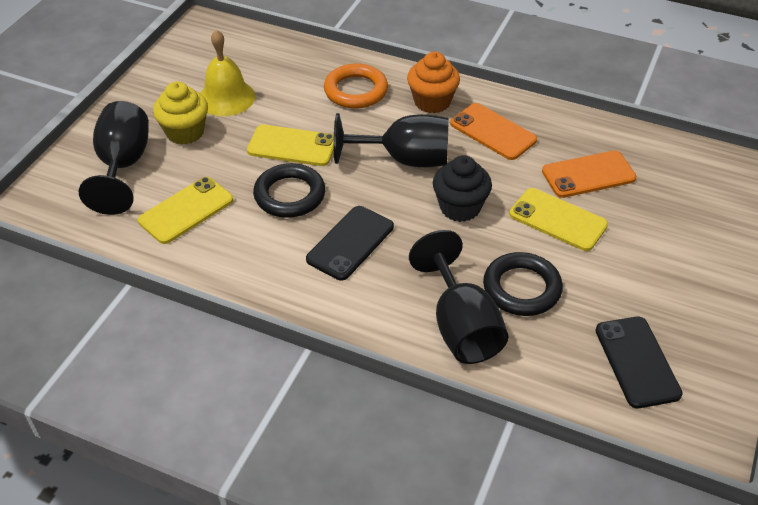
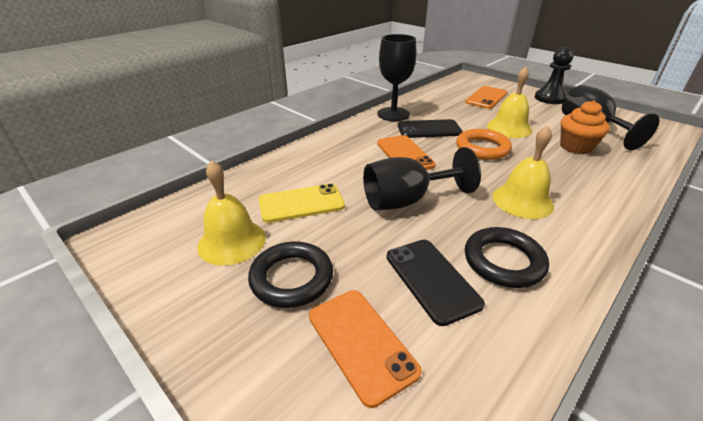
black cupcake: [433,156,492,222] = 1 -> none = 0
black pawn: none = 0 -> [535,47,574,104] = 1
orange phone: [450,103,537,160] [542,150,637,198] = 2 -> [309,290,422,408] [377,135,436,170] [465,86,507,109] = 3
yellow bell: [200,30,255,116] = 1 -> [197,160,266,266] [487,67,532,138] [493,125,554,219] = 3
yellow cupcake: [153,81,208,145] = 1 -> none = 0
yellow phone: [138,177,233,244] [247,124,334,166] [510,188,608,251] = 3 -> [259,183,345,223] = 1

